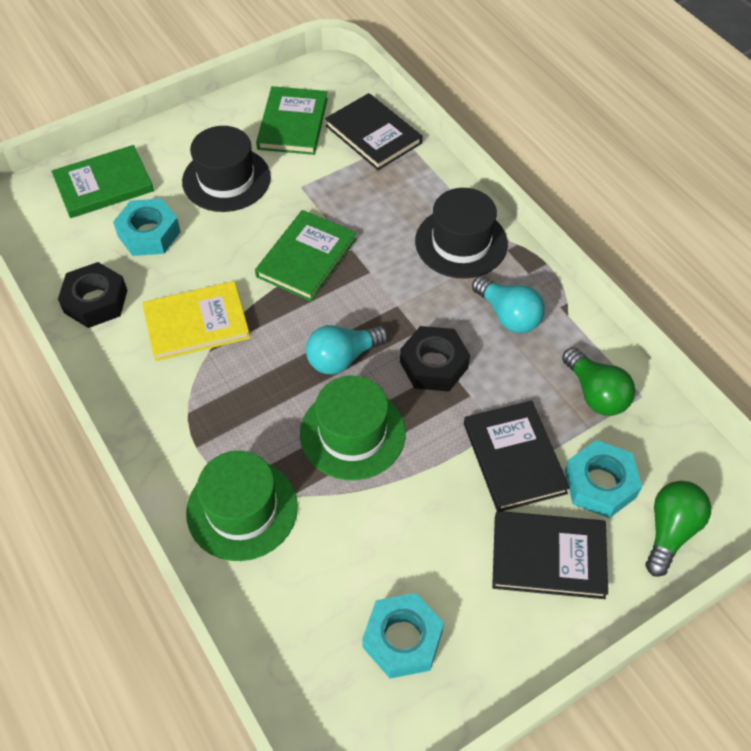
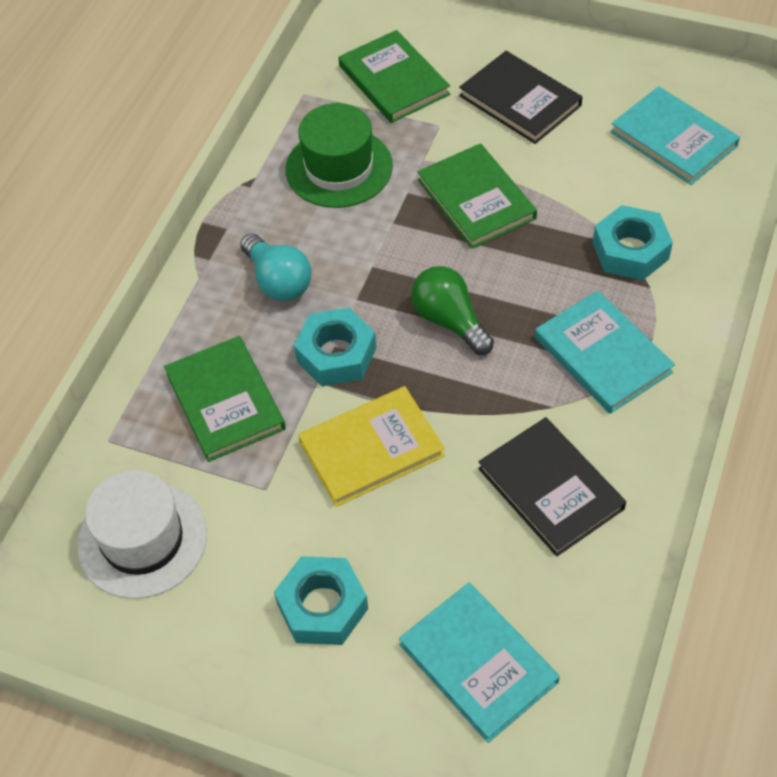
black book: [325,93,422,170] [464,401,570,511] [492,511,608,599] = 3 -> [459,51,582,144] [478,417,626,557] = 2
black hat: [182,126,271,212] [415,188,508,279] = 2 -> none = 0
black nut: [58,262,127,328] [400,326,470,392] = 2 -> none = 0
green hat: [186,451,298,561] [300,376,405,480] = 2 -> [286,103,393,208] = 1
green light bulb: [562,347,635,416] [646,481,711,577] = 2 -> [411,266,494,355] = 1
turquoise book: none = 0 -> [399,583,560,743] [535,290,675,414] [610,86,740,185] = 3
turquoise light bulb: [306,325,389,374] [472,276,545,333] = 2 -> [240,233,312,301] = 1
white hat: none = 0 -> [78,470,207,599] = 1

